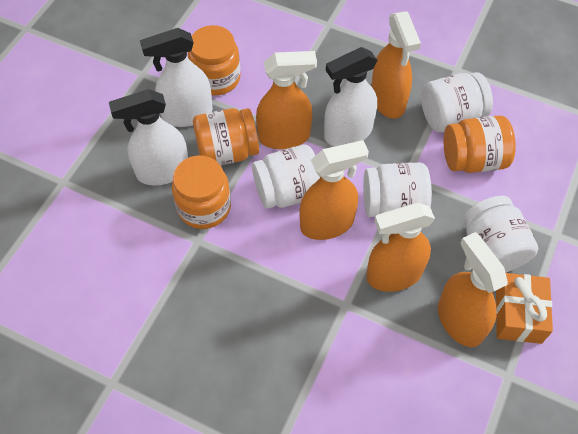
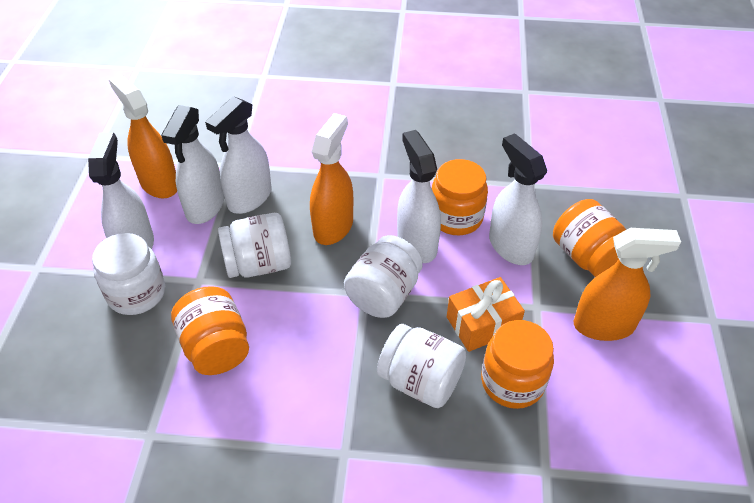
orange spray bottle: [256,51,317,149] [299,140,369,240] [366,202,435,292] [371,11,421,119] [438,232,508,347] = 5 -> [109,74,177,199] [310,113,353,245] [574,228,681,341] = 3
white spray bottle: [109,89,188,185] [140,28,213,127] [324,47,377,146] = 3 -> [88,132,154,249] [161,105,224,224] [205,96,272,214] [397,130,441,263] [489,133,547,265] = 5

